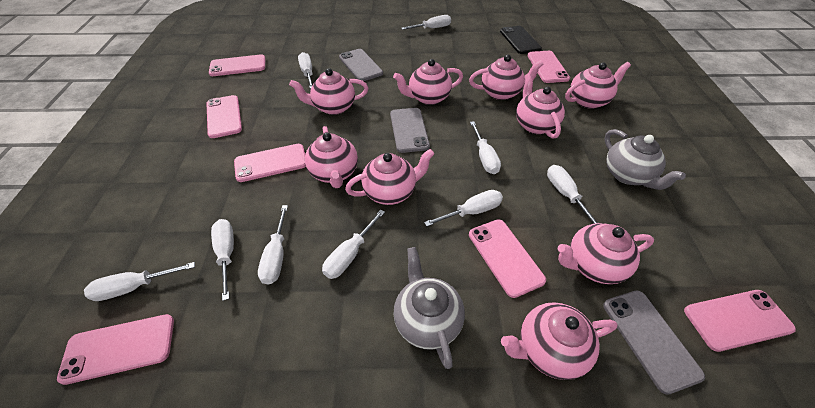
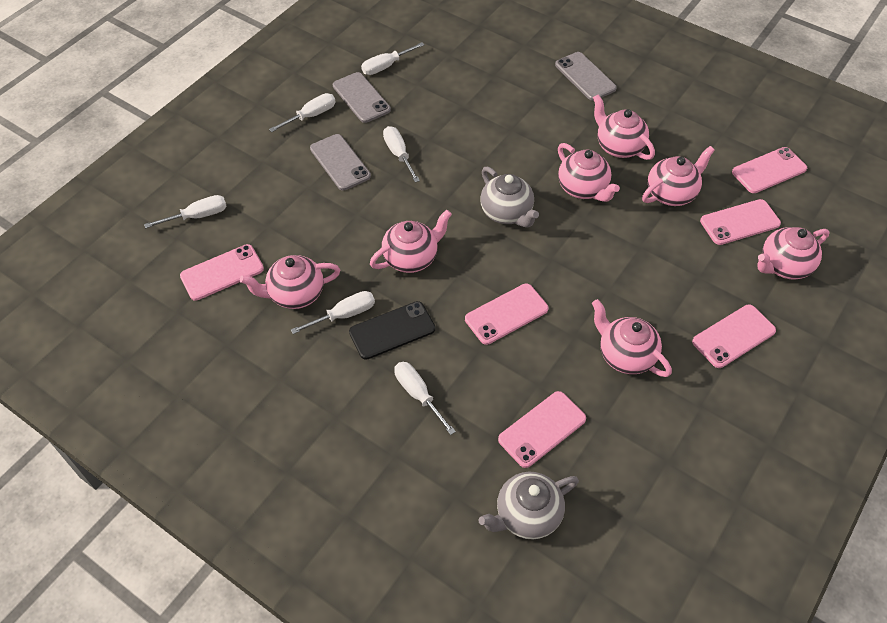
pink phone: [57,314,174,385] [207,95,242,138] [209,54,265,76] [234,144,306,182] [469,219,546,298] [528,51,570,83] [684,290,796,352] = 7 -> [180,244,264,301] [465,284,549,345] [498,391,586,468] [692,305,776,368] [700,199,781,245] [732,147,807,193] = 6
pink teapot: [289,68,369,115] [305,126,358,188] [345,149,434,205] [393,59,463,105] [469,55,544,100] [501,302,618,380] [516,74,565,139] [558,223,654,284] [565,62,631,109] = 9 -> [240,255,340,309] [370,210,452,273] [558,143,620,202] [592,299,672,377] [593,94,655,160] [642,146,715,206] [757,227,830,280] = 7
white screwdriver: [84,262,195,301] [211,219,234,301] [258,205,288,285] [298,52,312,89] [322,210,385,279] [401,15,451,30] [424,190,503,227] [470,121,501,174] [547,165,598,224] = 9 -> [144,195,227,229] [269,93,336,132] [291,291,375,334] [361,42,425,75] [383,126,420,183] [394,362,456,435] = 6

